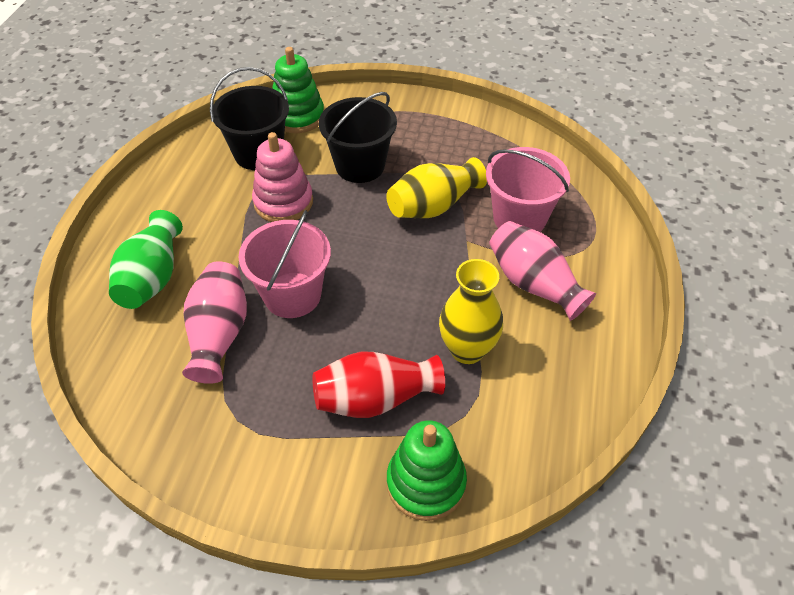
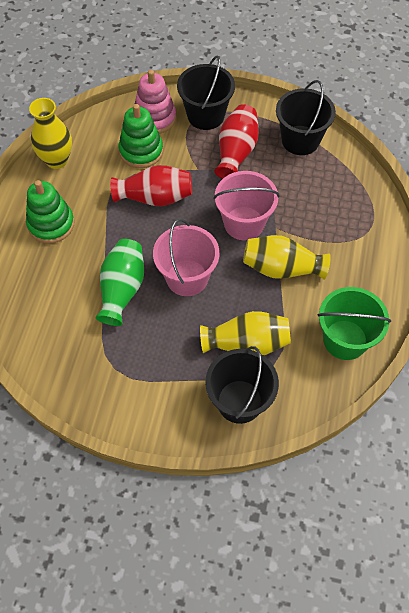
black bucket: [210,67,289,170] [319,92,397,183] = 2 -> [177,55,235,130] [205,346,279,424] [276,80,336,155] = 3
green bucket: none = 0 -> [317,287,391,360] = 1
pink vase: [182,261,247,384] [489,221,596,321] = 2 -> none = 0
red vase: [312,352,445,418] = 1 -> [110,165,192,206] [214,104,259,179] = 2
yellow vase: [386,157,487,218] [439,259,503,364] = 2 -> [29,98,72,169] [200,311,291,355] [243,235,331,280] = 3

